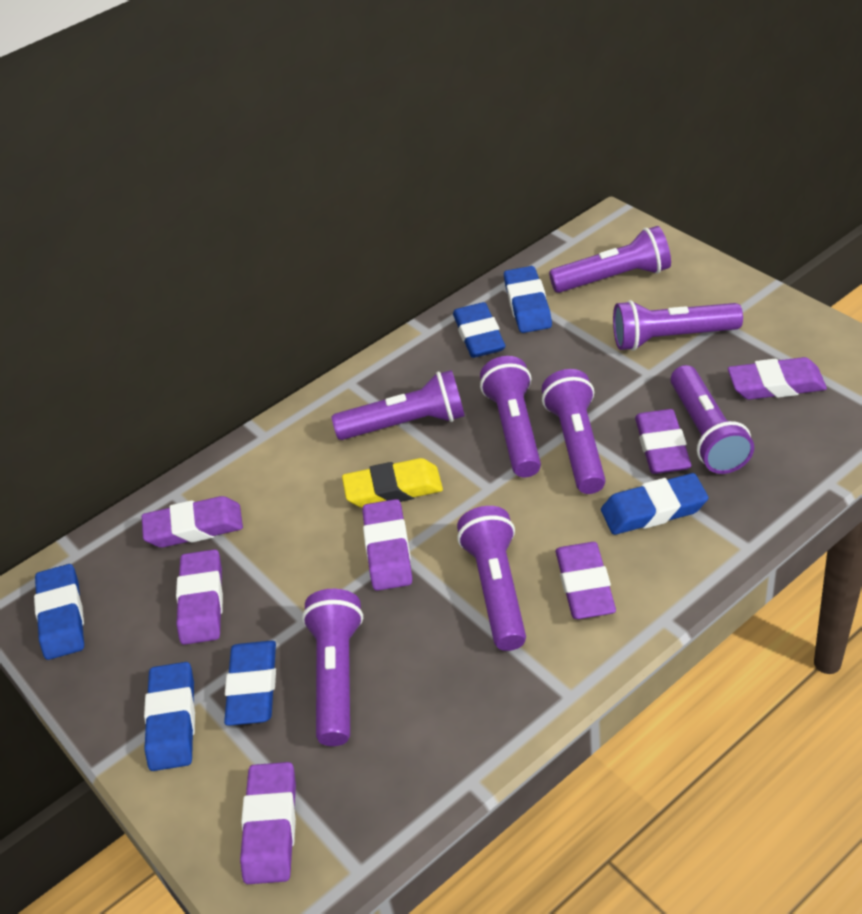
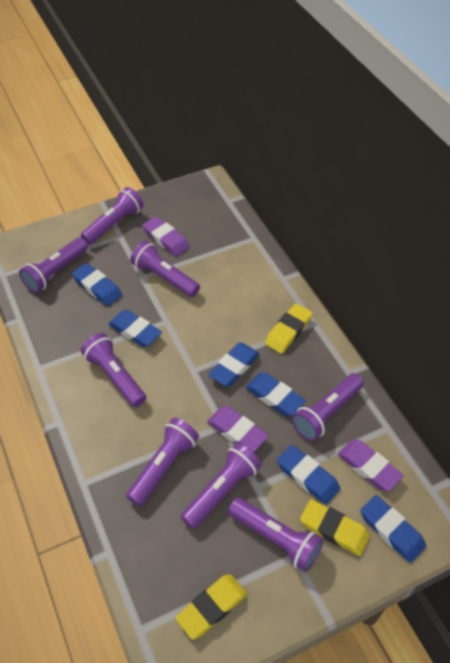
purple eraser: [142,496,243,548] [176,549,223,645] [240,762,296,884] [362,499,412,591] [555,542,616,619] [635,409,691,474] [728,357,827,400] = 7 -> [142,216,189,256] [207,406,268,452] [338,440,404,491] = 3
yellow eraser: [342,458,443,508] = 1 -> [176,574,247,639] [265,304,313,354] [300,499,370,556] = 3

